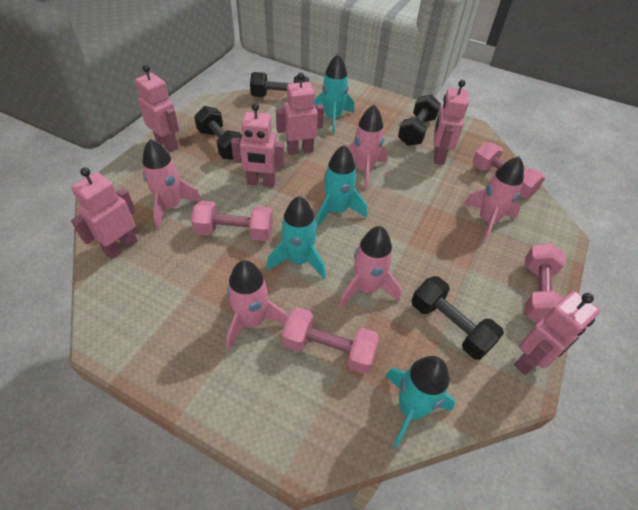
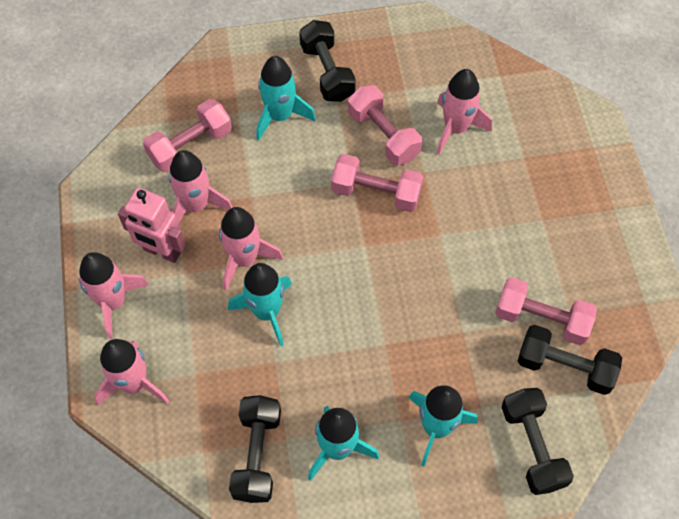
pink robot: [71,167,138,259] [135,65,179,152] [231,103,285,187] [276,73,324,155] [434,80,469,165] [514,291,600,375] = 6 -> [118,188,186,263] = 1

